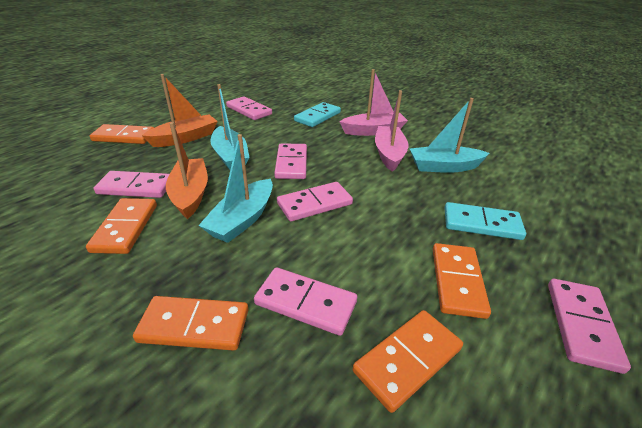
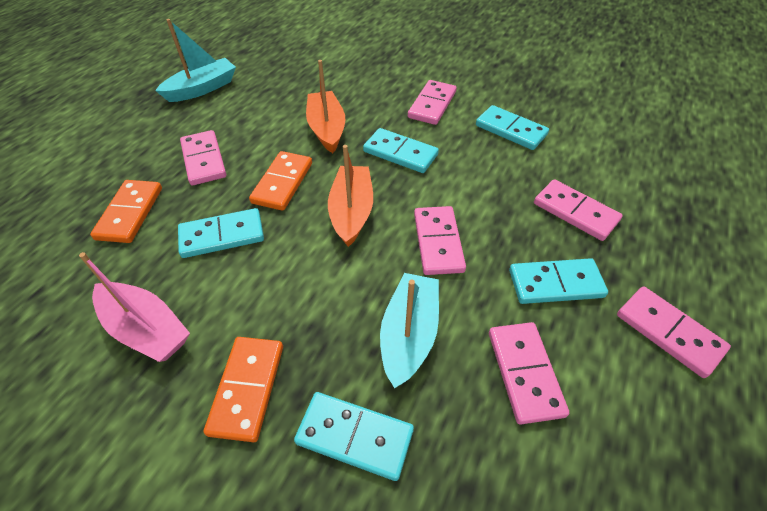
orange domino: [86,198,157,254] [90,124,154,144] [133,296,248,351] [353,310,463,413] [433,243,491,319] = 5 -> [90,180,162,243] [204,337,283,442] [249,151,312,211] = 3
pink boat: [339,69,408,136] [375,90,408,172] = 2 -> [79,252,190,362] = 1
turquoise boat: [198,134,273,243] [210,84,249,170] [410,98,490,173] = 3 -> [155,19,236,102] [380,273,439,388] = 2
turquoise domino: [294,102,341,127] [444,202,526,240] = 2 -> [178,208,264,258] [294,392,414,481] [363,128,439,173] [476,105,549,150] [509,258,608,304] = 5

